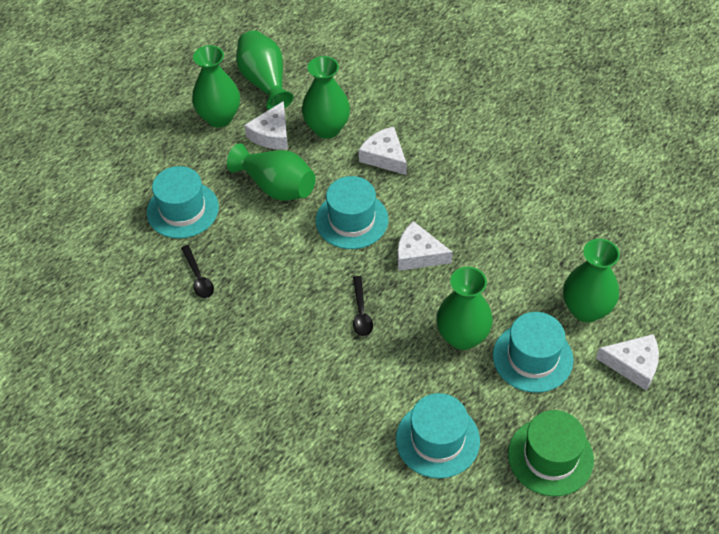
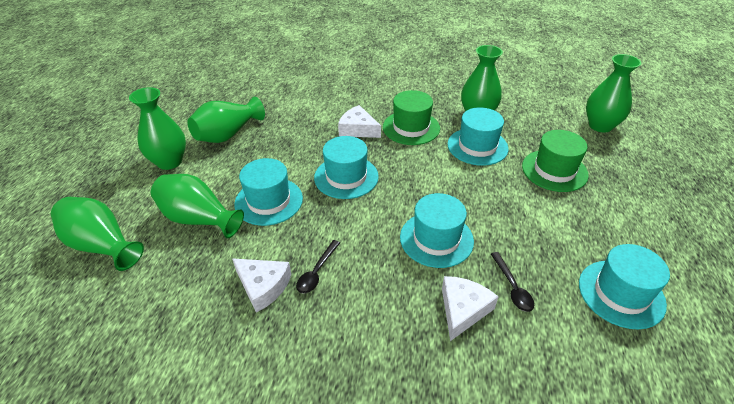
green hat: [508,410,594,496] = 1 -> [383,90,440,145] [522,130,589,192] = 2
turquoise hat: [147,166,219,239] [316,176,388,249] [396,393,480,478] [493,312,574,393] = 4 -> [234,158,303,226] [314,136,379,199] [400,193,474,268] [447,107,509,166] [579,244,670,330] = 5
white cheese: [244,101,288,150] [359,126,407,175] [397,221,453,271] [596,334,659,390] = 4 -> [232,258,291,313] [338,105,381,138] [442,276,498,341] = 3

